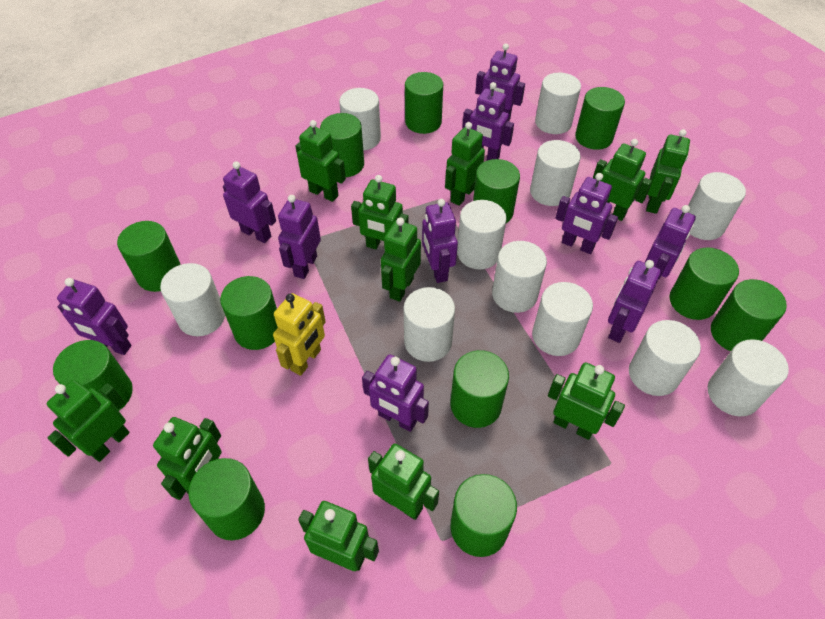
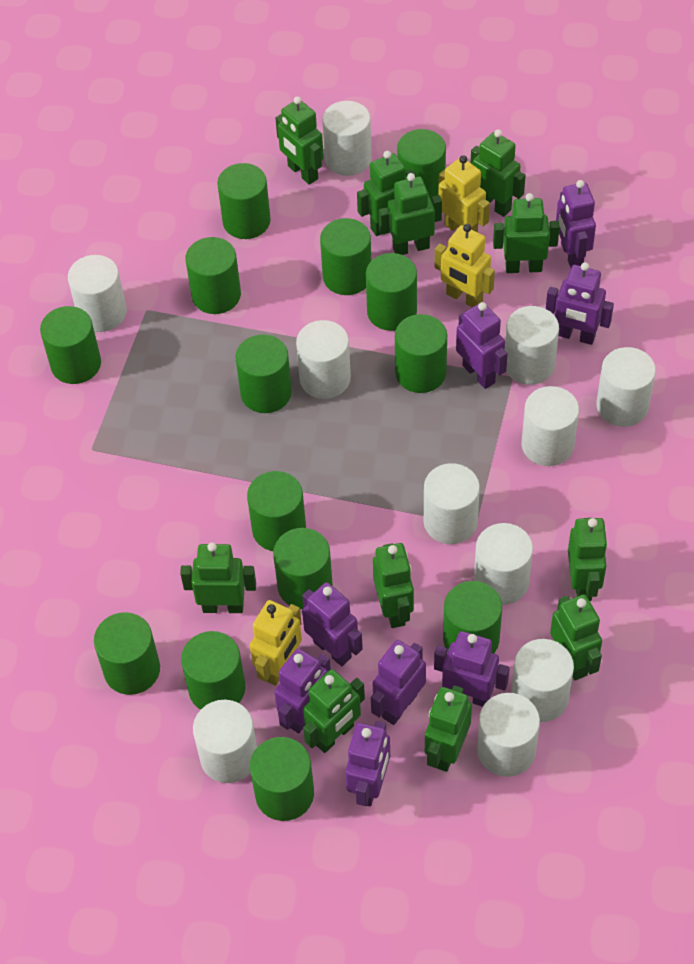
green cylinder: [53,340,133,411] [117,221,181,292] [189,458,265,540] [220,276,278,350] [320,113,364,177] [405,72,443,134] [451,350,509,428] [451,474,517,557] [473,159,520,223] [575,87,625,150] [669,247,739,320] [711,279,787,351] = 12 -> [40,306,101,384] [94,612,160,695] [181,631,246,710] [185,237,241,314] [217,163,271,239] [235,334,292,413] [247,471,306,551] [250,737,314,821] [273,528,333,609] [320,218,371,295] [366,253,417,331] [395,314,447,393] [397,129,446,199] [443,581,502,654] = 14
purple robot: [57,278,131,355] [223,161,276,243] [278,195,321,279] [362,354,429,432] [422,199,458,283] [462,82,514,160] [475,43,525,120] [555,173,618,254] [608,260,661,343] [645,205,696,284] = 10 -> [274,648,331,733] [302,582,363,666] [345,721,390,806] [371,640,426,725] [434,631,510,707] [456,302,508,389] [546,262,614,345] [556,180,596,267] = 8
yellow robot: [273,293,326,376] = 1 -> [250,600,302,686] [434,224,495,307] [438,155,490,232] = 3

